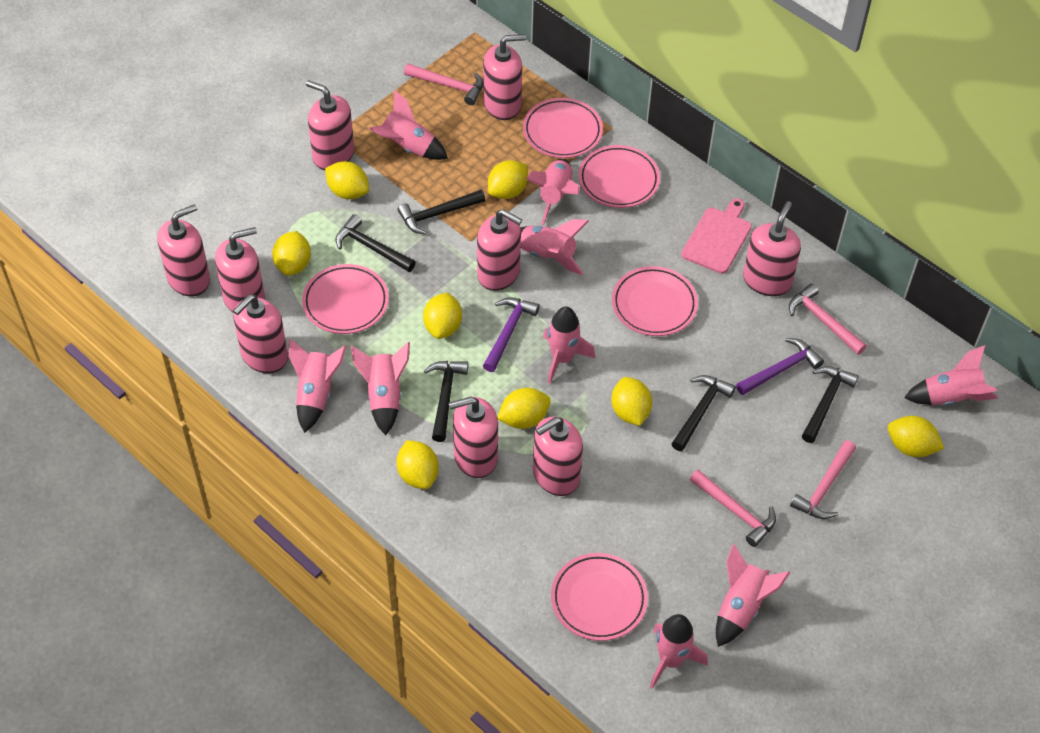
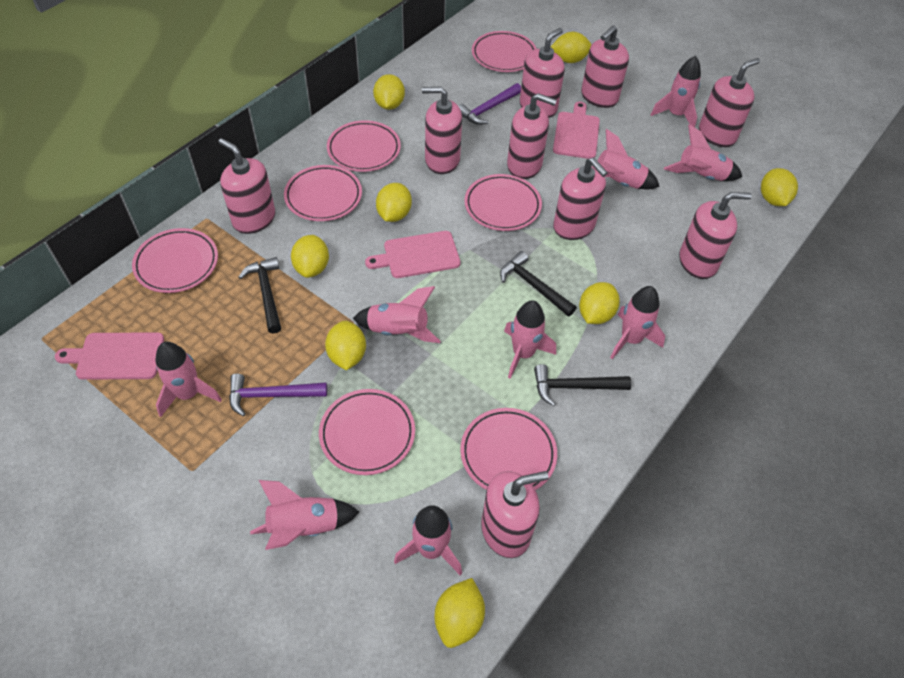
black hammer: [335,214,416,272] [397,190,485,235] [424,361,469,442] [671,375,736,451] [802,366,859,443] = 5 -> [239,257,281,334] [500,251,576,317] [534,364,631,406] = 3
pink cutting board: [681,198,752,274] = 1 -> [55,333,164,380] [365,231,460,278] [553,101,600,159] = 3
pink hammer: [404,64,483,105] [690,470,776,547] [789,283,867,355] [790,440,856,519] = 4 -> none = 0
pink plate: [302,264,389,334] [523,98,603,158] [551,553,648,641] [578,145,660,208] [612,266,698,336] = 5 -> [132,228,218,293] [284,165,362,221] [319,389,415,475] [327,120,401,172] [460,408,557,490] [465,174,542,231] [472,31,537,72] = 7

